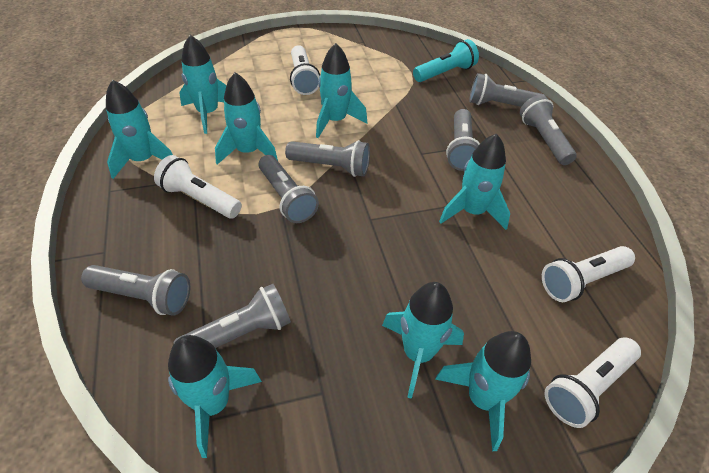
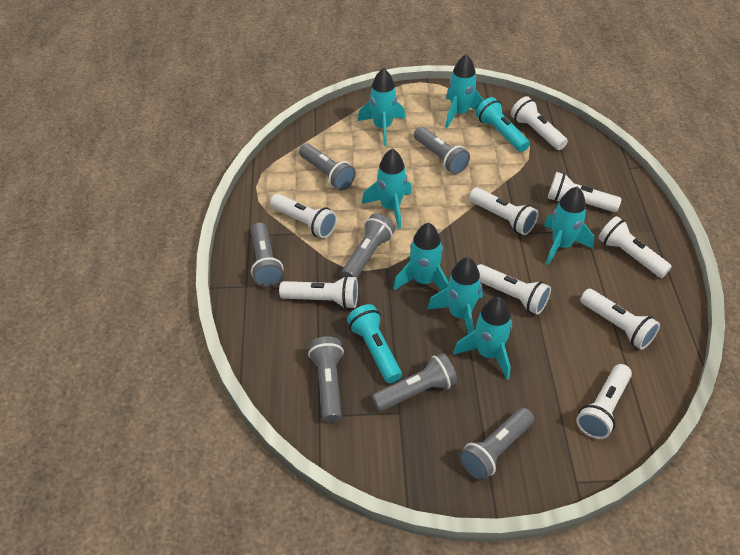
turquoise flashlight: [413,39,479,82] = 1 -> [347,304,402,383] [476,97,530,152] = 2
turquoise rocket: [106,79,173,179] [168,335,262,458] [179,35,227,134] [215,72,278,165] [316,43,367,138] [382,282,464,399] [435,331,531,451] [439,133,510,230] = 8 -> [358,68,405,146] [362,148,412,229] [393,223,448,291] [427,257,483,334] [445,54,484,128] [453,297,512,380] [544,187,594,265] = 7
white flashlight: [154,155,242,218] [290,45,320,95] [542,246,635,302] [544,338,641,428] = 4 -> [270,194,337,238] [279,275,358,309] [469,188,538,235] [477,264,551,315] [511,96,568,150] [548,172,622,212] [576,364,632,439] [580,289,660,350] [598,216,672,278] = 9

